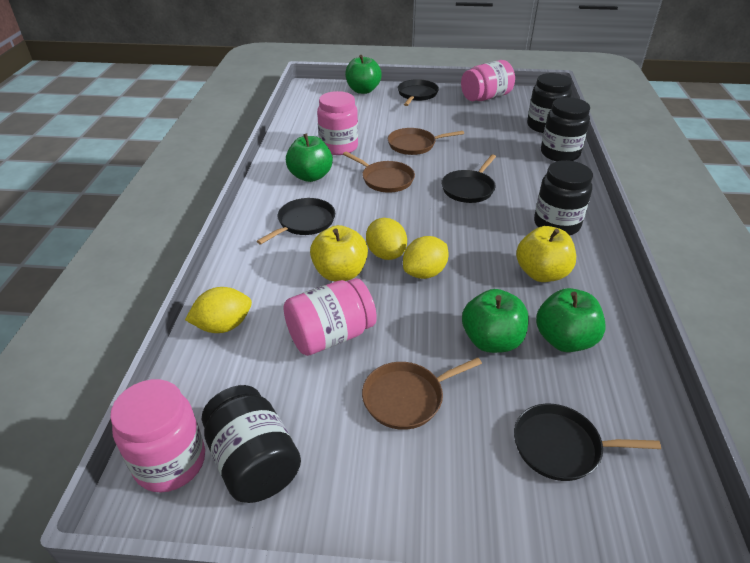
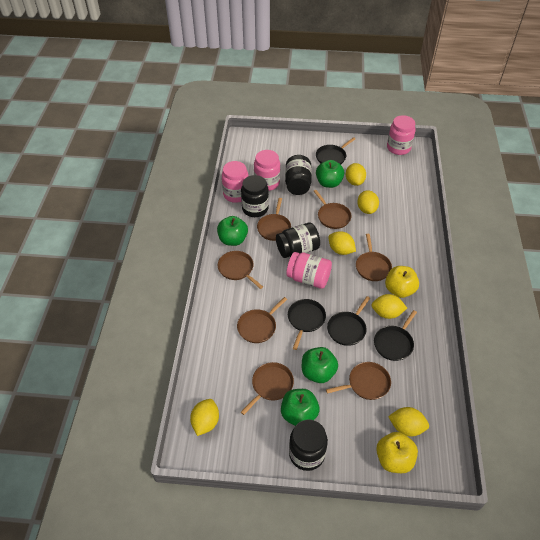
brown pan: [343,152,415,193] [362,357,482,430] [388,128,464,155] = 3 -> [218,251,263,289] [237,297,287,343] [241,362,294,415] [257,198,291,241] [314,190,352,229] [326,362,391,400] [356,234,392,281] = 7
yellow lemon: [185,287,252,333] [366,218,407,260] [403,236,449,279] = 3 -> [190,399,219,436] [328,231,356,255] [346,163,366,186] [357,190,379,214] [372,294,407,319] [388,407,429,436] = 6

